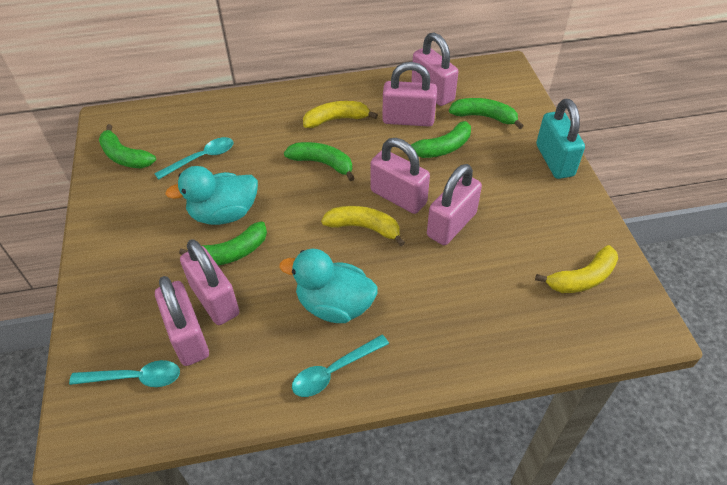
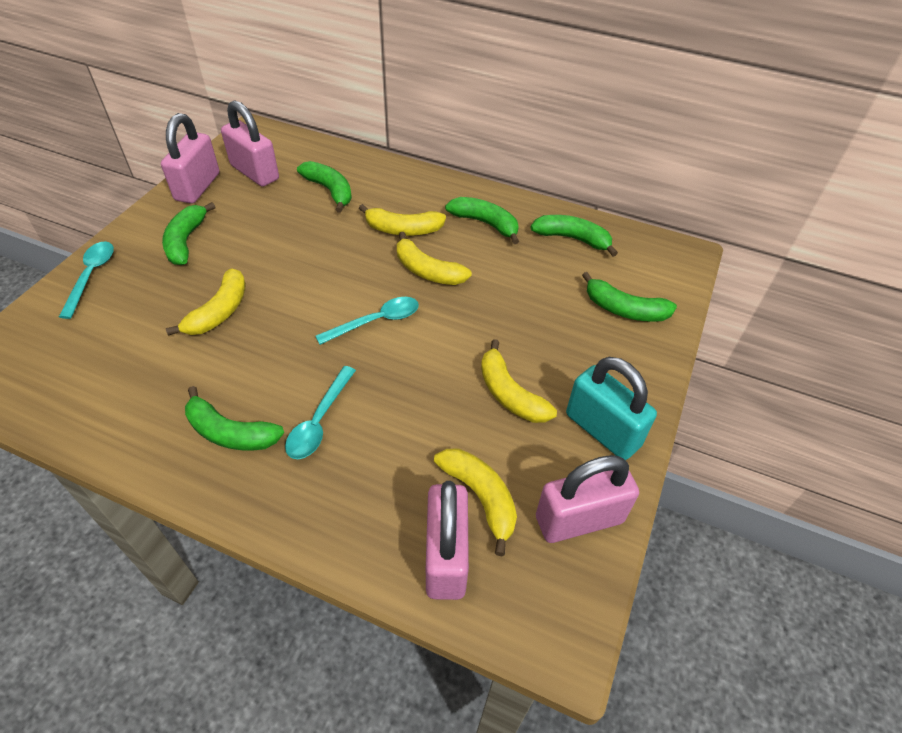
green banana: [99,124,156,168] [179,221,267,266] [284,142,355,181] [411,121,471,158] [449,98,524,129] = 5 -> [162,202,216,265] [185,386,284,451] [297,161,352,213] [445,197,519,244] [531,215,618,257] [582,272,677,322] = 6
pink padlock: [155,276,209,366] [180,239,239,325] [370,138,430,214] [382,62,437,126] [412,33,458,106] [427,164,482,245] = 6 -> [161,113,219,204] [221,100,279,187] [426,481,469,600] [536,455,639,543] = 4
turquoise duck: [165,166,258,225] [280,249,378,323] = 2 -> none = 0
yellow banana: [303,101,378,128] [321,206,405,246] [535,245,618,293] = 3 -> [166,268,246,336] [359,204,446,236] [397,232,472,285] [434,448,517,556] [481,339,557,423] = 5

